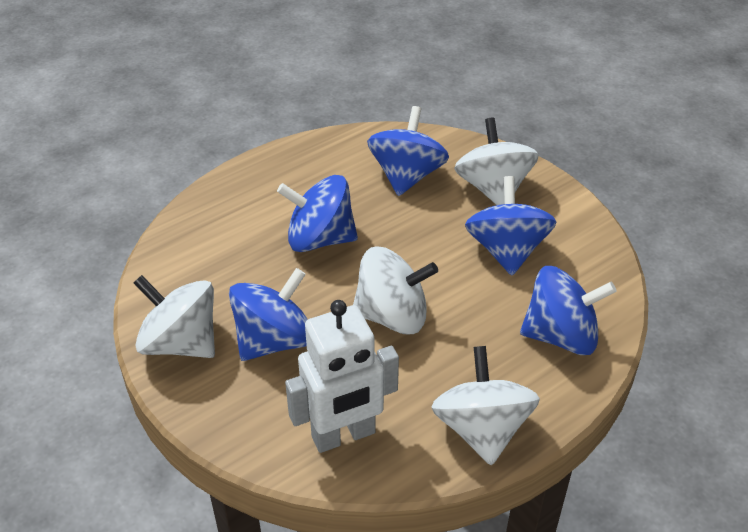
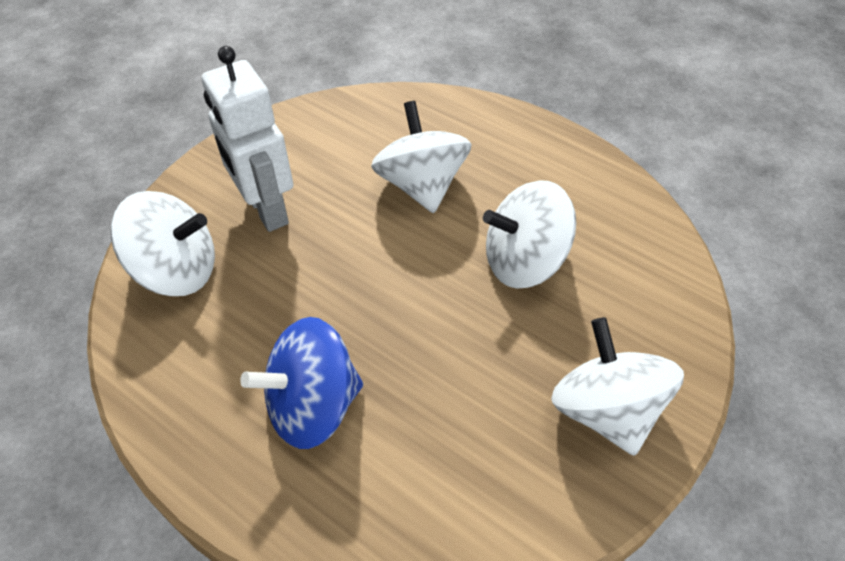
blue spinning top: [229,268,308,361] [277,175,358,252] [367,106,449,196] [465,176,556,275] [520,266,617,355] = 5 -> [240,317,363,449] = 1

